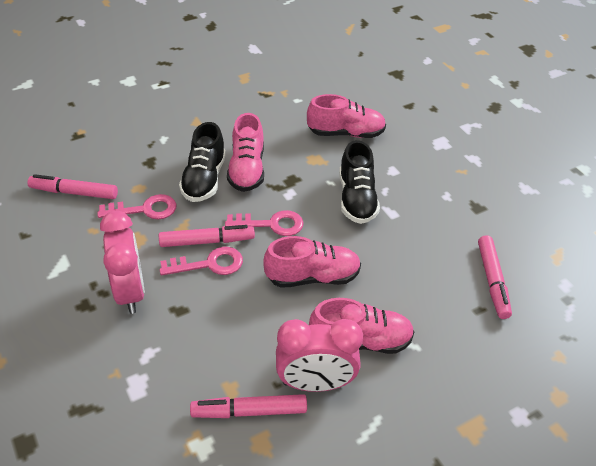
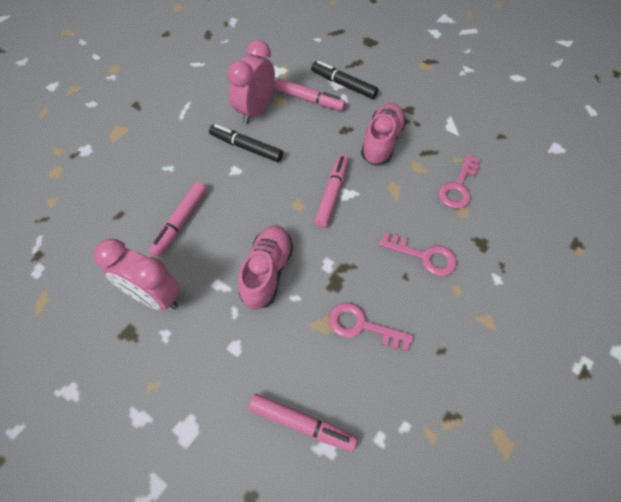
black marker: none = 0 -> [209,124,283,162] [311,61,378,99] = 2
black shoe: [179,122,226,202] [339,140,380,224] = 2 -> none = 0
pink shoe: [227,113,264,192] [263,236,361,288] [307,94,386,138] [309,298,414,354] = 4 -> [238,225,293,310] [361,103,406,165] = 2

